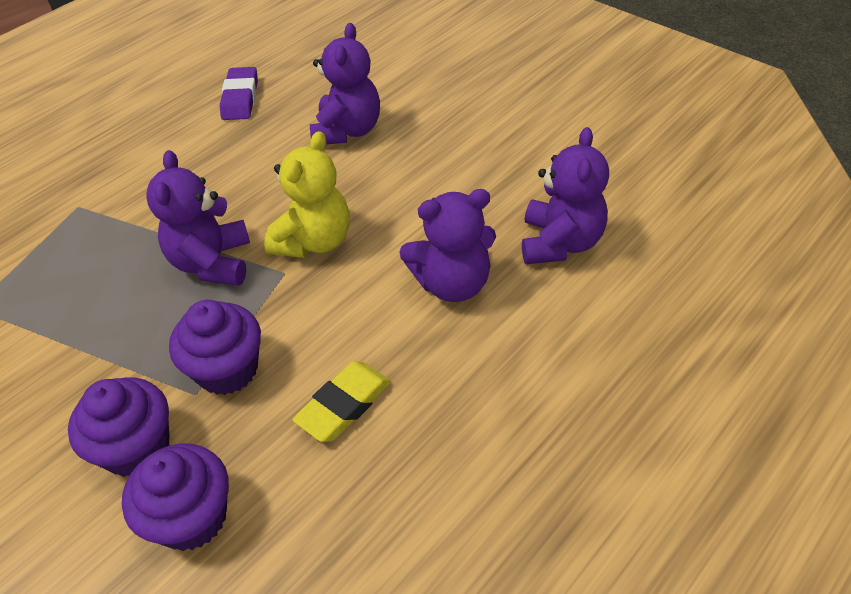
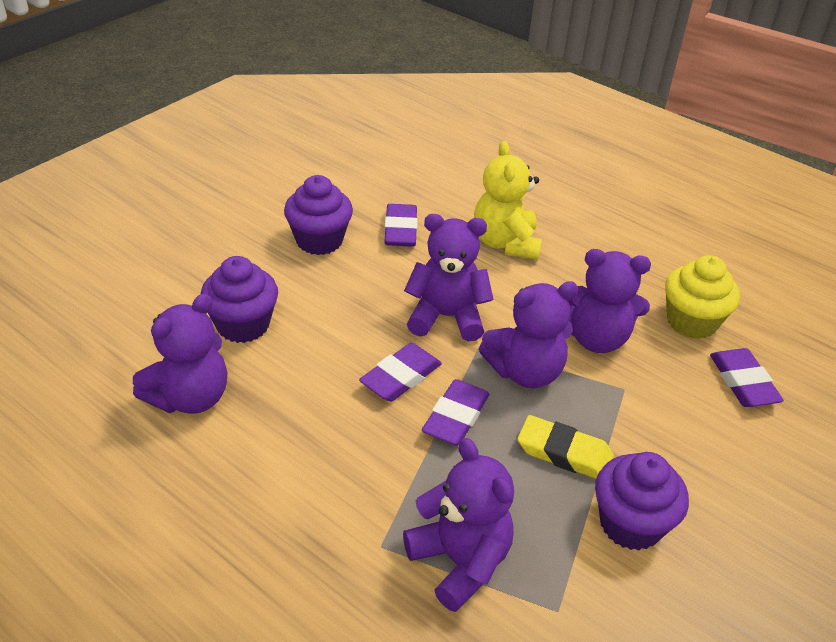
purple eraser: [220,67,258,120] = 1 -> [359,343,442,402] [385,204,418,247] [422,379,490,446] [710,348,784,407] = 4
purple teddy bear: [146,150,250,286] [310,23,380,144] [400,189,496,302] [522,127,609,264] = 4 -> [133,294,227,414] [403,438,514,612] [404,214,494,341] [479,281,579,388] [568,249,651,353] = 5
yellow cupcake: none = 0 -> [665,255,740,339] = 1

